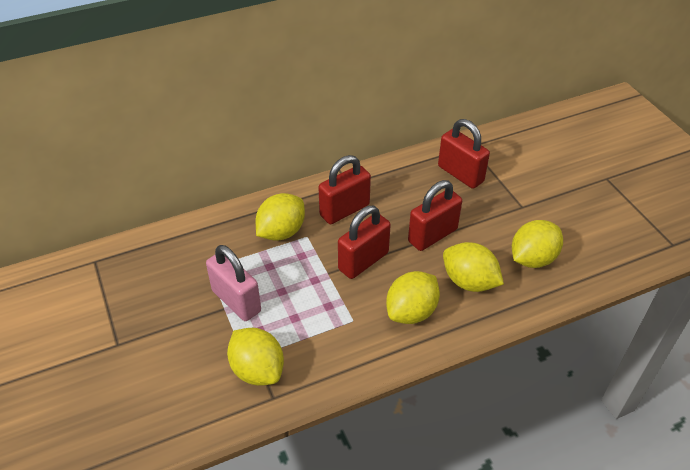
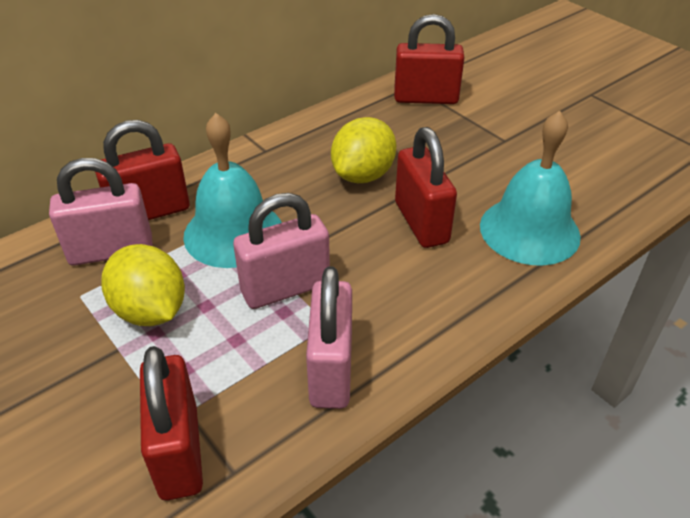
pink padlock: [206,245,261,321] = 1 -> [49,158,153,266] [233,193,330,309] [306,266,352,409] = 3
turquoise bell: none = 0 -> [183,113,282,268] [480,111,581,266] = 2
yellow lemon: [227,328,284,386] [256,193,305,241] [386,271,440,324] [443,242,504,292] [512,220,563,268] = 5 -> [101,244,185,326] [331,117,397,183] = 2

